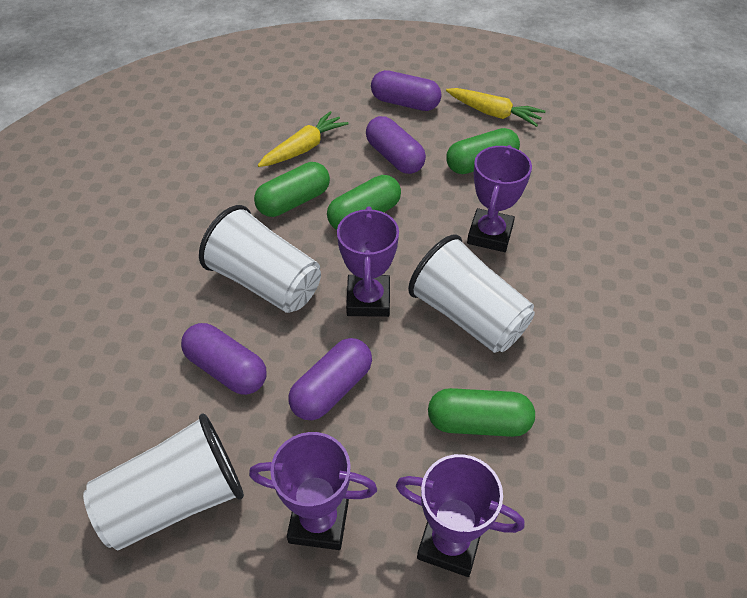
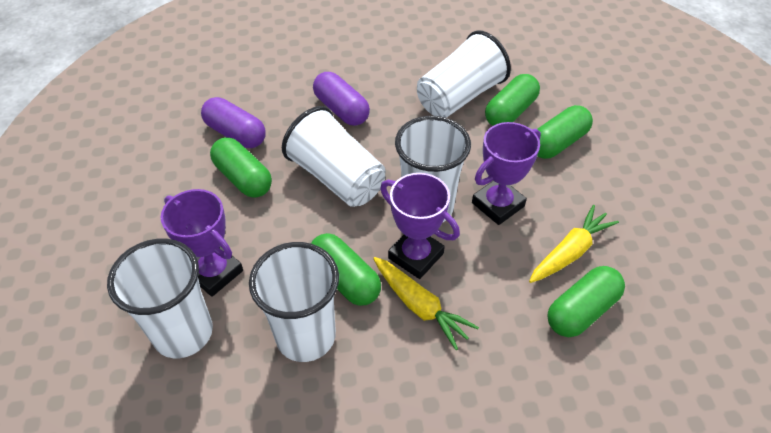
green capsule: [254,162,330,217] [327,175,401,230] [428,388,535,437] [446,128,520,174] = 4 -> [210,137,272,198] [311,233,381,306] [485,74,540,126] [537,105,593,159] [547,266,625,337] = 5
purple capsule: [181,323,267,395] [289,338,372,420] [366,116,426,174] [371,70,441,111] = 4 -> [201,97,266,148] [313,72,370,126] = 2
purple trophy: [249,432,377,550] [337,206,399,317] [396,454,524,577] [467,145,532,252] = 4 -> [160,189,243,297] [380,173,460,279] [472,122,541,225] = 3
white cup: [83,413,244,550] [199,205,321,313] [408,235,535,353] = 3 -> [107,239,213,358] [249,242,339,362] [282,106,386,207] [395,116,471,222] [417,30,511,118] = 5

